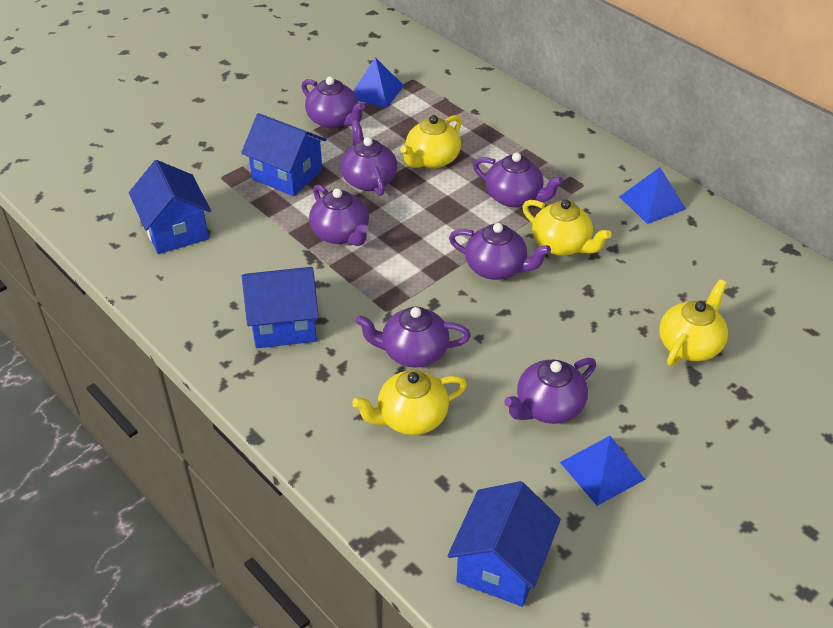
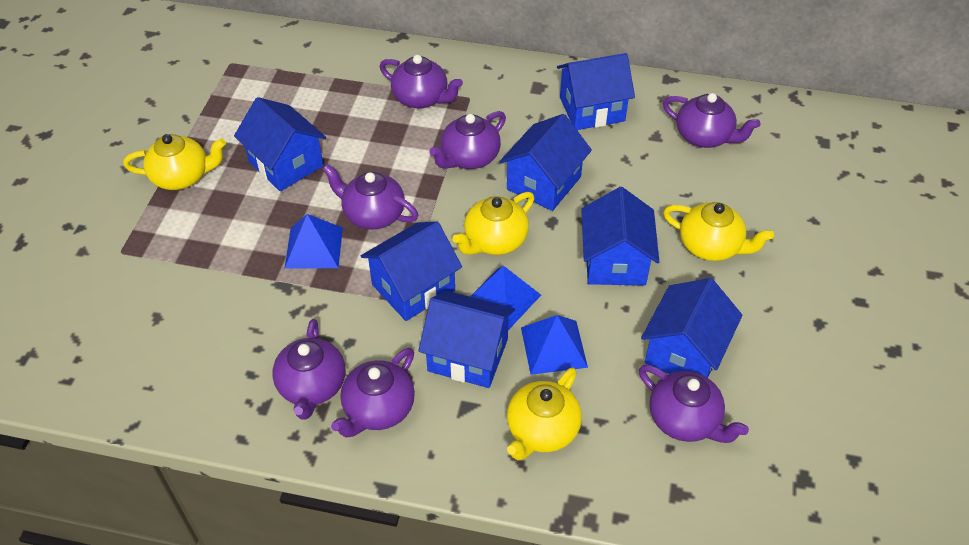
blue house: [129,160,211,254] [241,113,327,196] [242,267,319,348] [448,481,561,607] = 4 -> [234,97,326,191] [361,222,462,321] [418,290,515,388] [500,114,592,211] [557,53,635,130] [581,187,659,286] [641,278,743,378] = 7

